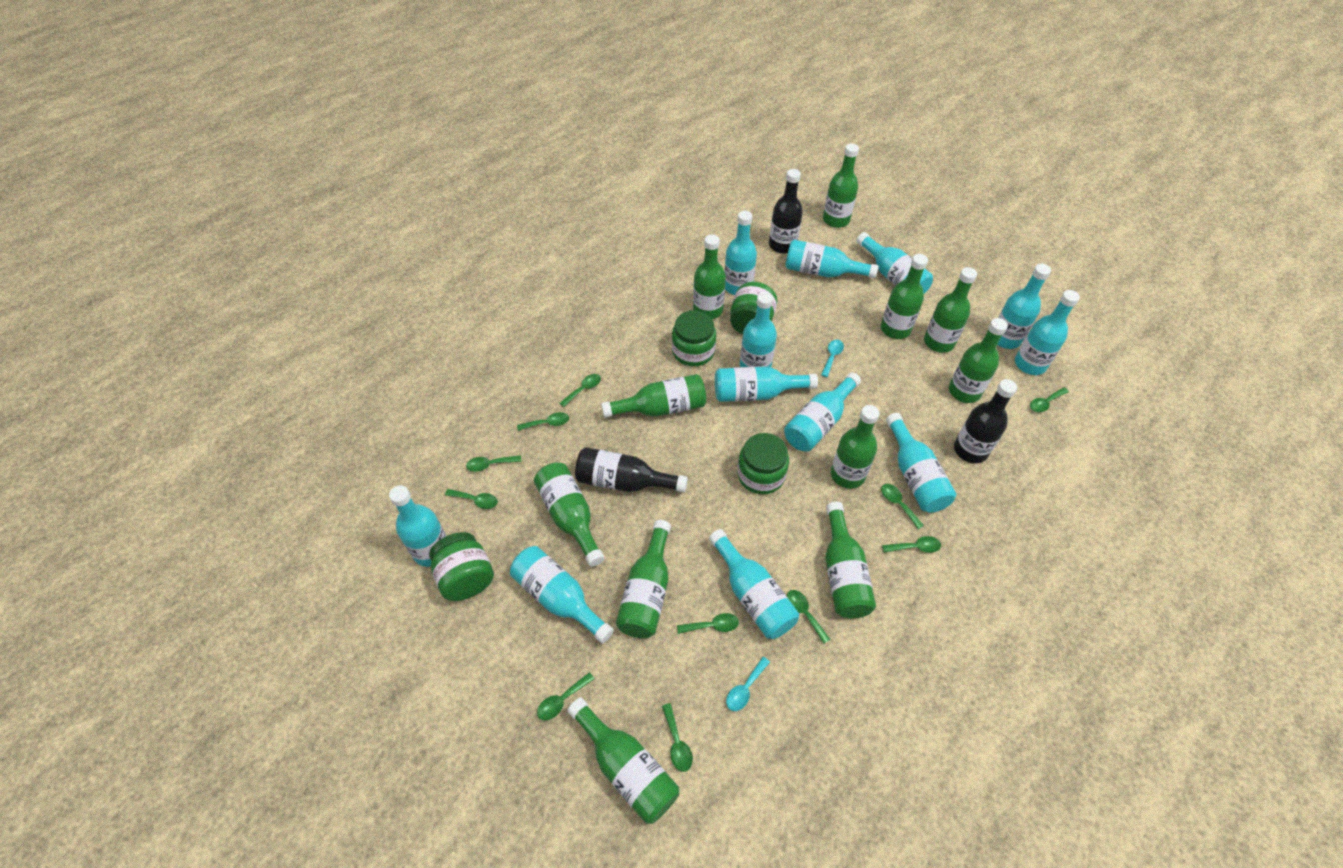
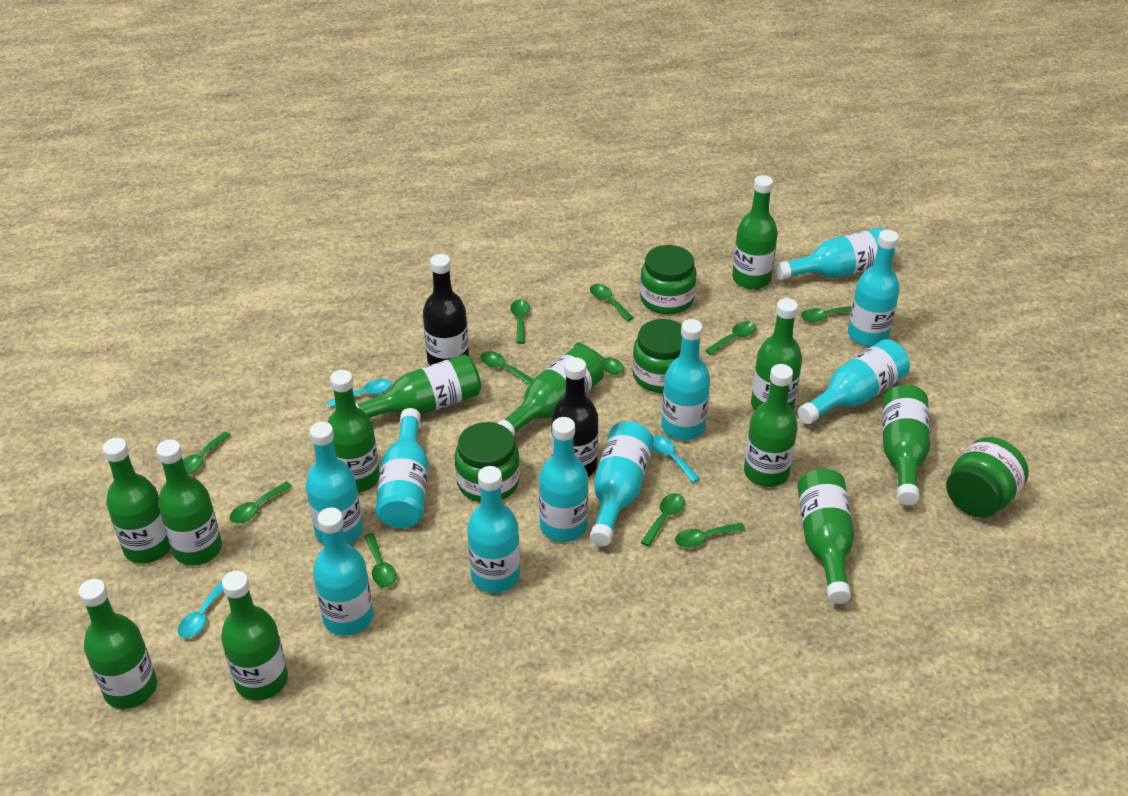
black bottle: [575,447,688,492] [769,169,803,253] [954,379,1017,463] = 3 -> [423,254,469,365] [551,357,599,477] = 2
green bottle: [534,463,605,567] [567,698,679,824] [601,374,706,418] [616,520,671,638] [693,234,726,319] [823,144,859,228] [825,502,876,618] [831,405,880,489] [881,254,928,339] [924,267,977,353] [949,318,1008,403] = 11 -> [78,579,157,709] [103,438,171,564] [156,440,222,566] [221,571,288,701] [328,370,380,493] [355,354,481,418] [497,345,604,436] [732,175,778,289] [744,364,798,487] [751,298,802,411] [797,468,854,604] [882,385,930,505] = 12
turquoise bottle: [389,485,446,567] [510,546,614,643] [709,529,799,639] [715,367,818,402] [724,211,757,295] [740,292,777,368] [784,372,861,451] [785,240,879,278] [857,232,933,294] [886,413,956,513] [997,264,1051,349] [1015,290,1080,375] = 12 -> [306,422,363,544] [313,507,373,636] [375,408,428,528] [467,466,520,593] [539,417,588,542] [590,422,654,546] [661,319,710,440] [775,227,895,280] [798,339,910,424] [848,230,900,347] = 10
turquoise spoon: [726,657,770,711] [821,339,844,377] = 2 -> [178,580,224,638] [327,379,392,408] [653,435,700,483] = 3

